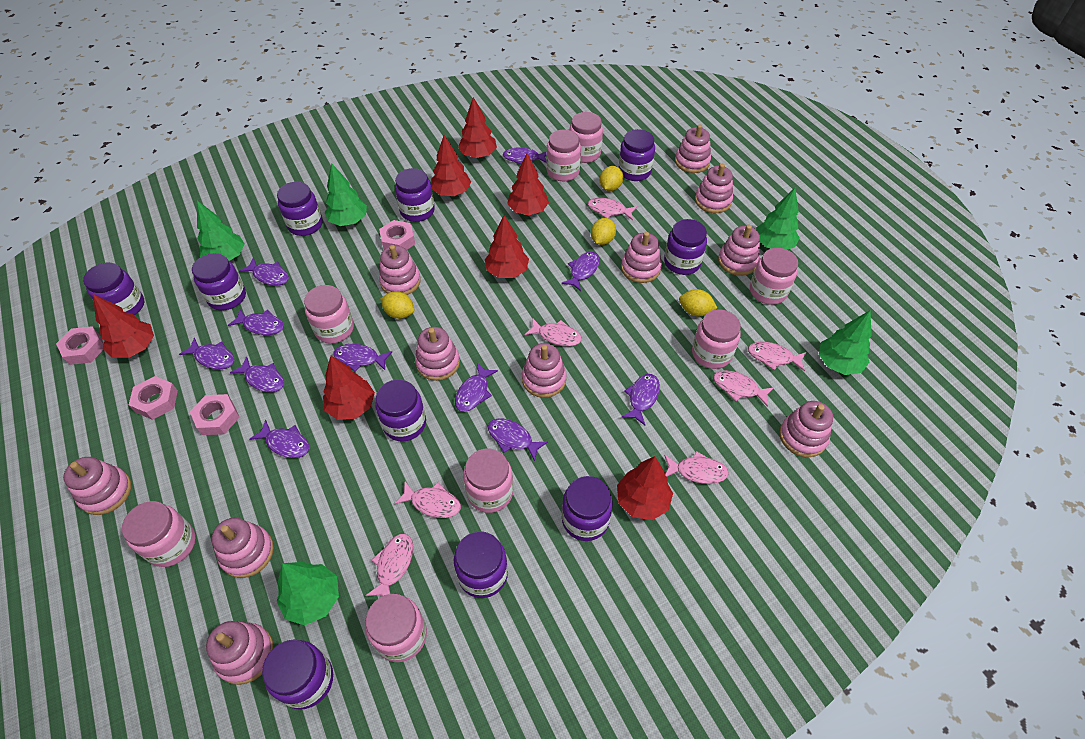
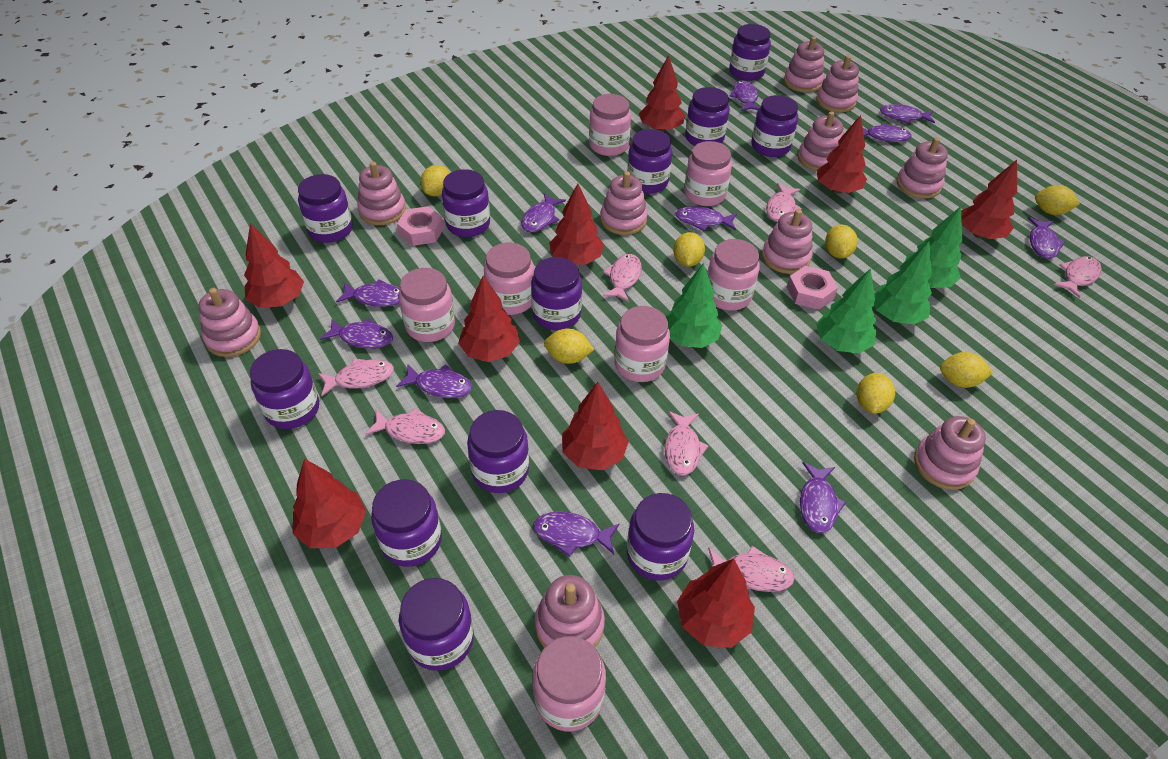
green tree: [197,201,245,261] [277,562,339,625] [325,163,367,226] [756,188,800,250] [819,311,872,375] = 5 -> [666,263,722,348] [816,268,876,353] [874,241,932,325] [905,206,962,288] = 4
pink jar: [122,501,196,567] [304,285,354,344] [365,594,427,662] [463,449,513,513] [546,130,581,181] [569,112,603,163] [692,309,741,369] [750,248,798,305] = 8 -> [399,268,455,342] [484,243,534,315] [533,636,606,731] [589,94,631,156] [614,306,670,382] [684,141,732,206] [707,239,760,311] = 7
pink nut: [56,326,104,365] [129,376,178,420] [190,394,240,435] [379,220,415,250] = 4 -> [397,206,444,246] [787,266,838,310] = 2
pink stacking toy: [63,457,131,515] [206,621,274,685] [211,518,274,578] [379,245,421,295] [415,327,460,381] [522,343,567,398] [621,232,662,283] [675,124,711,173] [695,164,733,213] [718,225,760,276] [779,401,833,457] = 11 -> [199,288,261,357] [357,162,406,225] [535,575,605,648] [600,171,647,235] [762,209,813,274] [784,36,824,92] [798,112,843,171] [816,55,859,112] [896,137,948,199] [914,416,986,490] = 10
purple jar: [83,263,144,315] [192,253,246,311] [262,639,333,710] [277,182,323,236] [375,379,426,442] [395,168,435,222] [454,531,508,598] [562,476,613,541] [619,129,655,181] [664,219,707,275] = 10 -> [250,349,319,429] [298,174,353,243] [371,479,442,567] [399,578,474,671] [442,169,490,237] [467,410,529,493] [531,257,582,330] [627,129,672,194] [627,493,694,581] [685,87,730,146] [729,24,771,81] [751,95,798,157] = 12
red tree: [93,294,154,358] [323,356,375,420] [431,135,471,196] [458,97,497,158] [485,215,529,278] [507,153,549,215] [617,456,673,520] = 7 -> [244,223,304,308] [293,459,366,548] [458,276,520,362] [549,183,604,265] [562,382,629,470] [639,55,685,132] [677,558,755,648] [817,115,867,194] [961,160,1017,239] = 9
yellow lemon: [380,291,415,319] [591,218,616,245] [600,166,623,191] [679,289,717,316] = 4 -> [421,165,450,197] [544,328,595,364] [673,232,705,267] [825,225,858,259] [857,373,895,414] [940,352,993,388] [1035,185,1080,215] = 7

